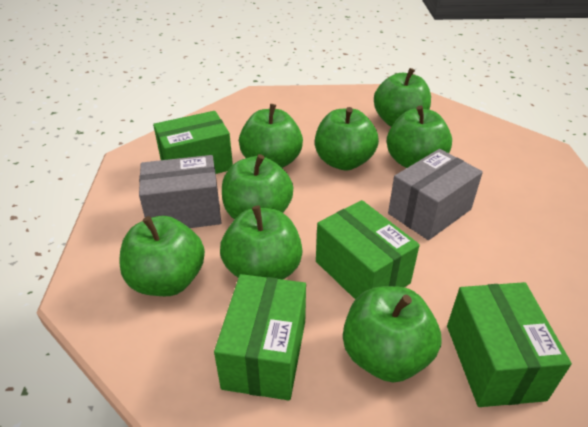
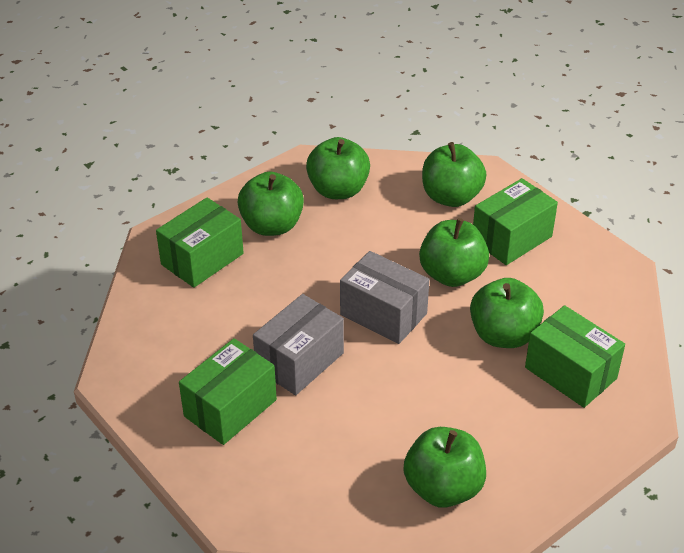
green apple: [120,216,205,296] [220,205,303,280] [222,154,293,219] [239,104,303,168] [315,107,379,171] [343,286,442,383] [374,68,431,127] [387,105,452,168] = 8 -> [237,172,304,236] [306,137,370,199] [404,427,486,508] [419,218,489,287] [422,142,486,207] [470,278,544,348] = 6

